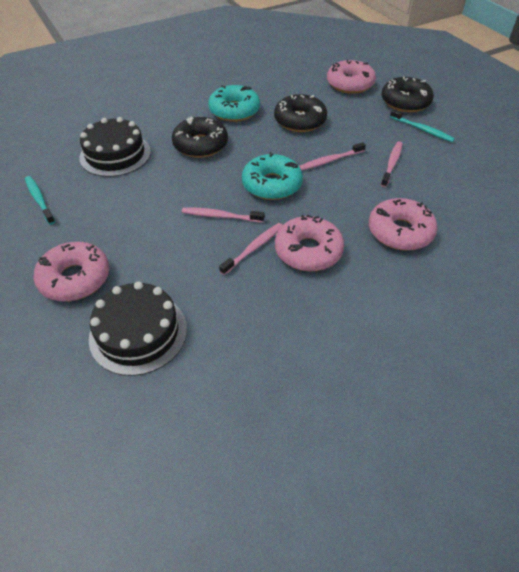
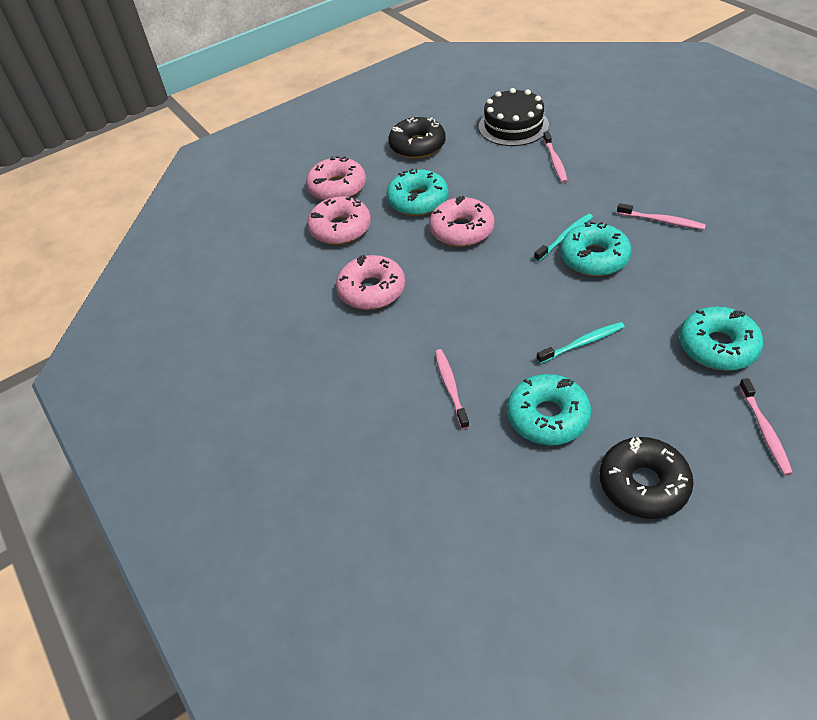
black cake: [79,117,151,177] [89,281,187,376] = 2 -> [479,88,549,146] = 1
black donut: [172,117,228,158] [274,94,327,132] [381,76,434,112] = 3 -> [388,117,446,159] [600,437,693,519] = 2
turquoise donut: [208,85,260,122] [242,152,303,200] = 2 -> [386,169,449,216] [507,374,591,445] [560,222,631,276] [679,307,764,371] = 4

